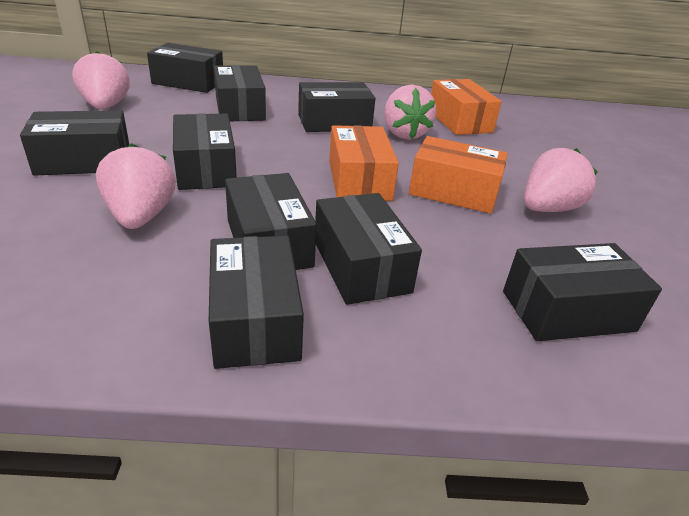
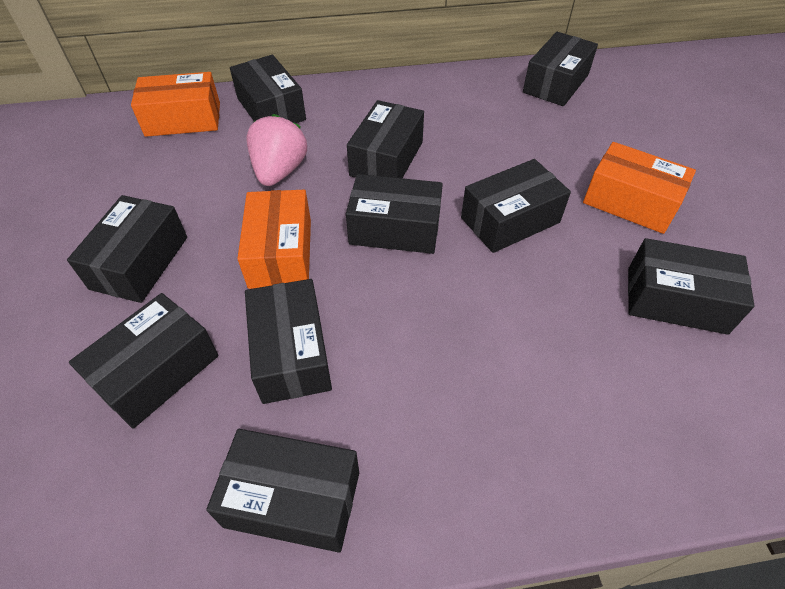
black box: [20,110,129,176] [147,43,223,93] [173,113,237,190] [209,236,304,369] [214,65,266,121] [225,173,317,270] [298,82,375,132] [315,193,422,305] [503,243,662,341] = 9 -> [67,195,187,303] [69,293,218,429] [206,429,359,553] [230,55,306,123] [245,279,332,404] [346,174,443,254] [347,100,424,178] [461,159,571,253] [523,32,598,106] [628,238,755,335] = 10
pink strawberry: [72,51,130,109] [96,143,175,229] [384,85,436,140] [524,148,598,212] = 4 -> [247,114,307,186] = 1

